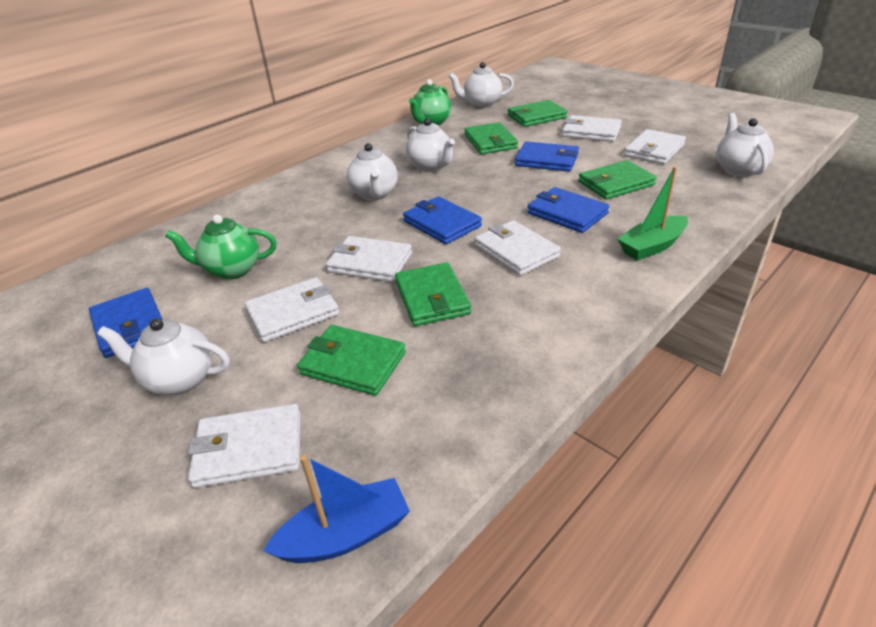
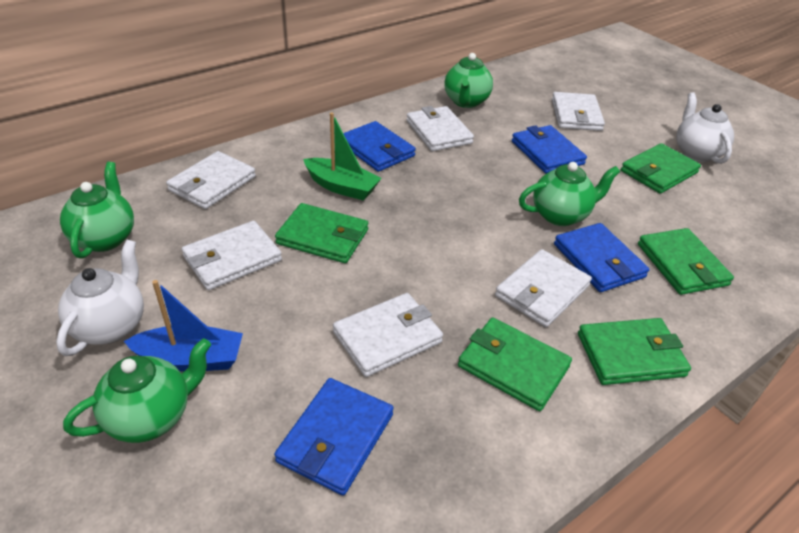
green teapot: [165,214,277,280] [409,79,451,126] = 2 -> [60,162,134,258] [63,338,211,443] [444,53,493,108] [519,162,620,226] = 4
white teapot: [97,318,230,395] [347,143,398,200] [406,118,455,172] [448,62,514,108] [717,113,774,177] = 5 -> [56,240,144,356] [676,92,734,164] = 2

